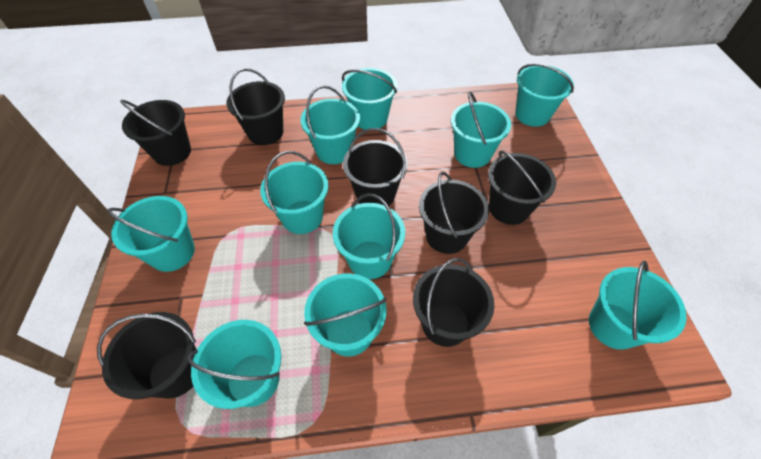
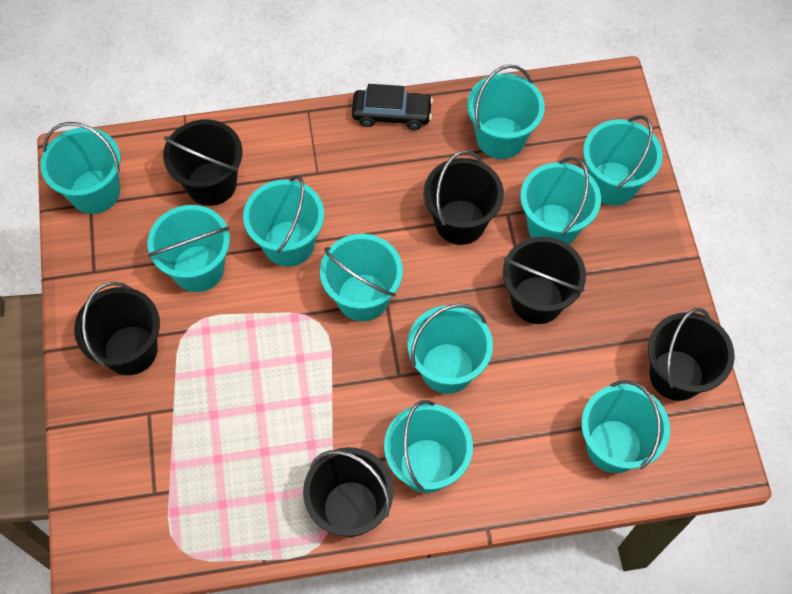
black bucket: [97,312,197,399] [120,100,191,166] [227,68,285,145] [343,128,408,206] [413,258,494,347] [419,172,489,254] [488,150,556,225] = 7 -> [74,282,160,375] [163,120,243,206] [303,447,394,537] [424,150,504,245] [503,236,586,324] [648,308,735,401] = 6
black car: none = 0 -> [352,84,433,130] = 1

